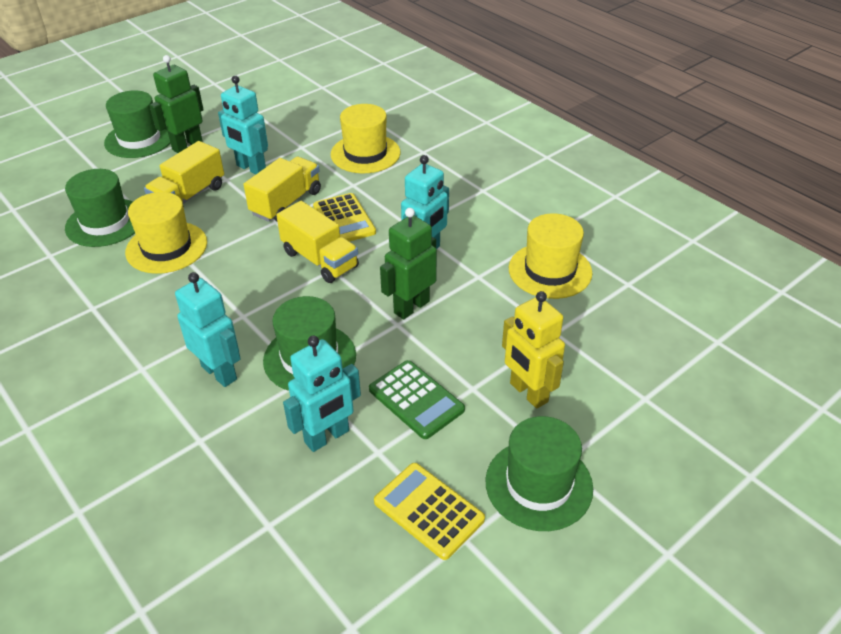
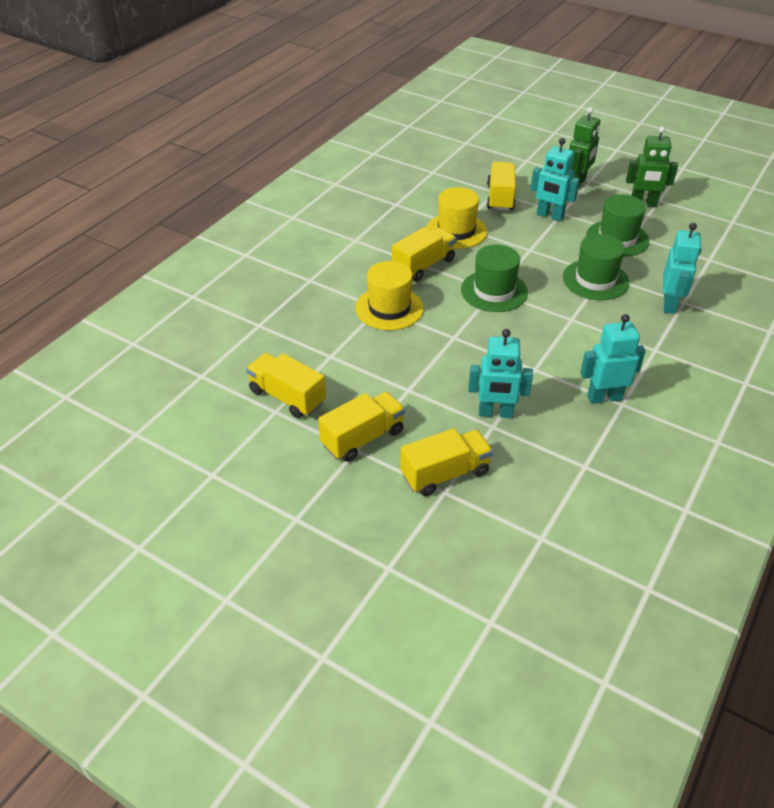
green calculator: [369,360,465,439] = 1 -> none = 0
green hat: [65,169,135,247] [104,90,170,158] [263,296,356,391] [486,416,593,531] = 4 -> [461,245,528,312] [563,234,629,300] [586,194,649,257] = 3
yellow calculator: [313,193,376,242] [374,463,485,560] = 2 -> none = 0
yellow hat: [125,192,207,274] [331,104,400,173] [509,213,592,299] = 3 -> [355,261,424,330] [426,187,487,249] = 2
yellow robot: [502,291,565,409] = 1 -> none = 0
yellow truck: [144,141,224,207] [244,157,321,222] [276,201,359,283] = 3 -> [246,353,326,418] [318,392,405,462] [392,227,456,281] [400,428,493,496] [487,162,516,211] = 5

